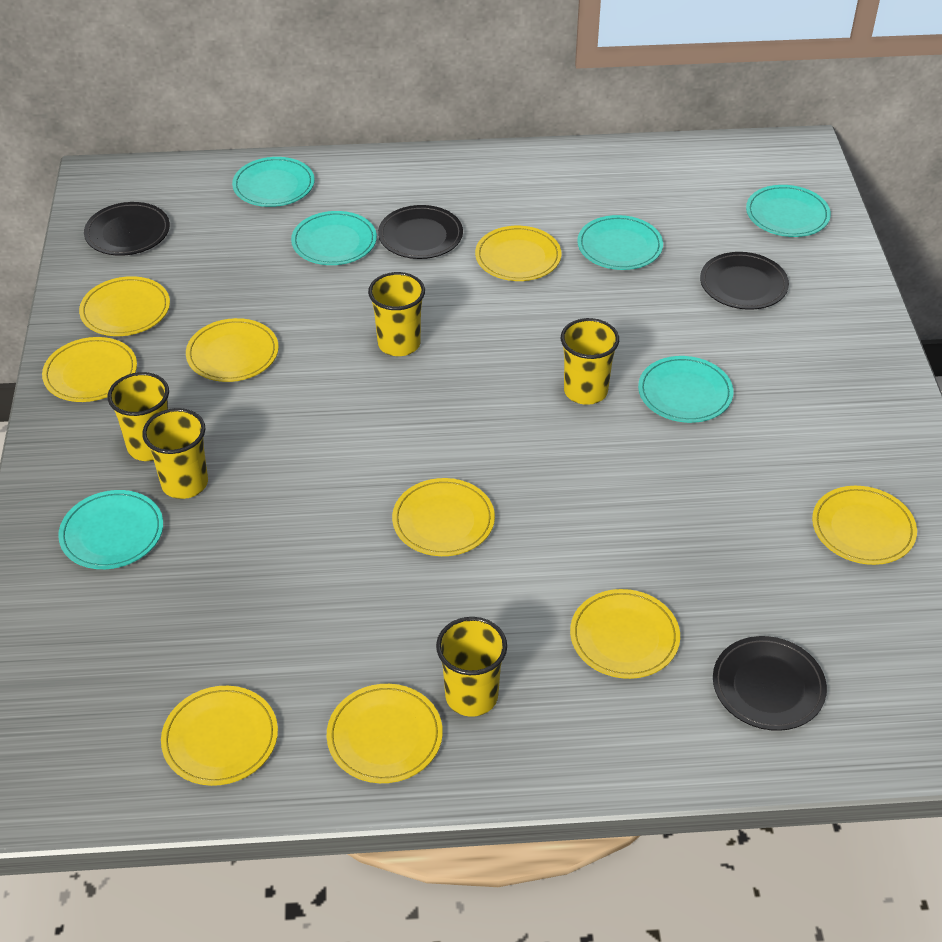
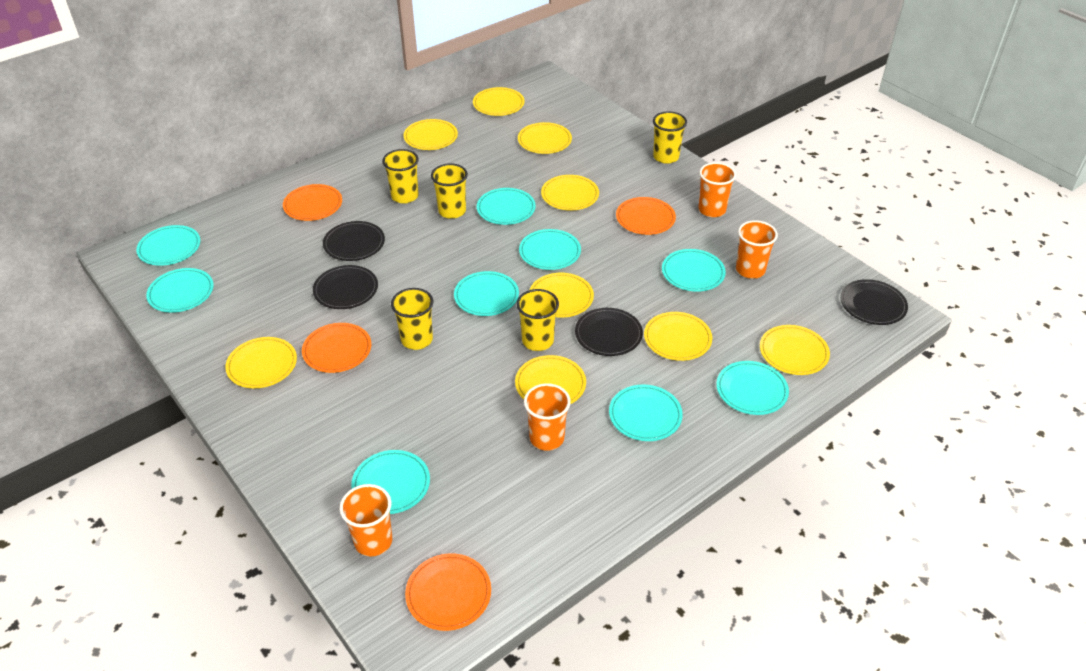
orange cup: none = 0 -> [340,484,392,556] [524,383,571,451] [698,162,736,217] [736,220,778,279] = 4
orange plate: none = 0 -> [283,184,342,221] [302,323,371,373] [405,553,491,631] [616,197,676,235] = 4
turquoise plate: [58,490,163,569] [232,157,315,207] [291,211,377,265] [577,215,663,270] [638,356,734,423] [746,185,831,237] = 6 -> [136,225,201,266] [146,268,214,313] [351,450,430,514] [454,271,519,316] [477,188,536,225] [519,229,581,270] [609,385,683,441] [662,249,726,292] [716,361,789,415] = 9

